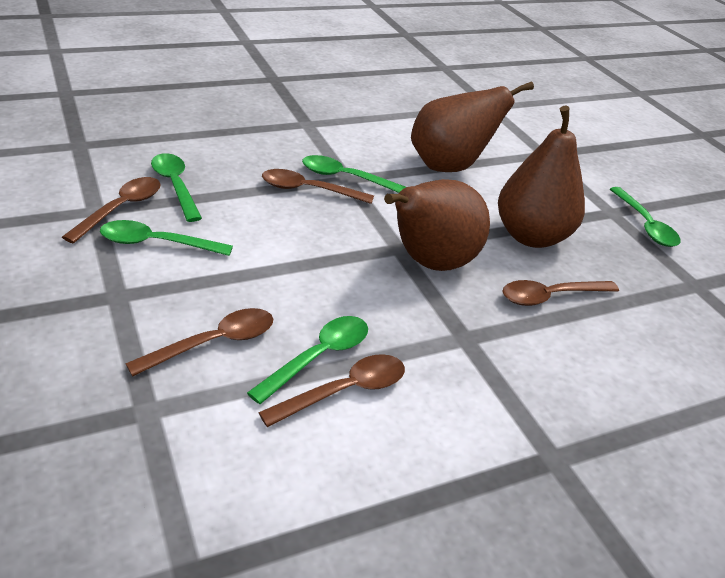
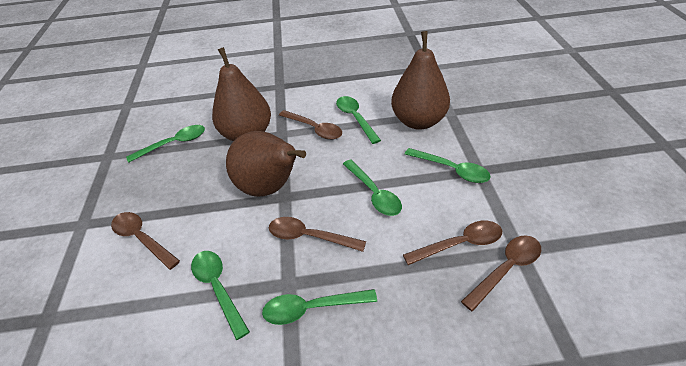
green spoon: [100,220,233,256] [151,153,202,222] [247,316,368,404] [302,155,406,193] [610,187,681,247] = 5 -> [126,125,205,163] [191,251,250,340] [262,289,377,325] [336,96,381,144] [343,160,402,216] [405,148,491,183] = 6

